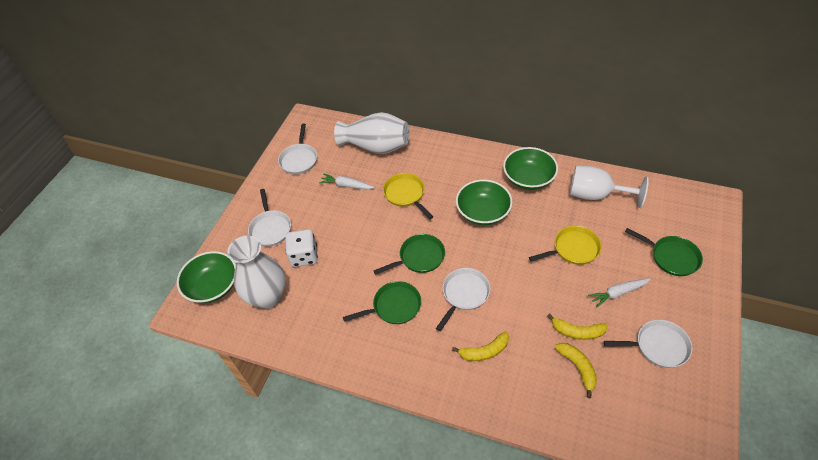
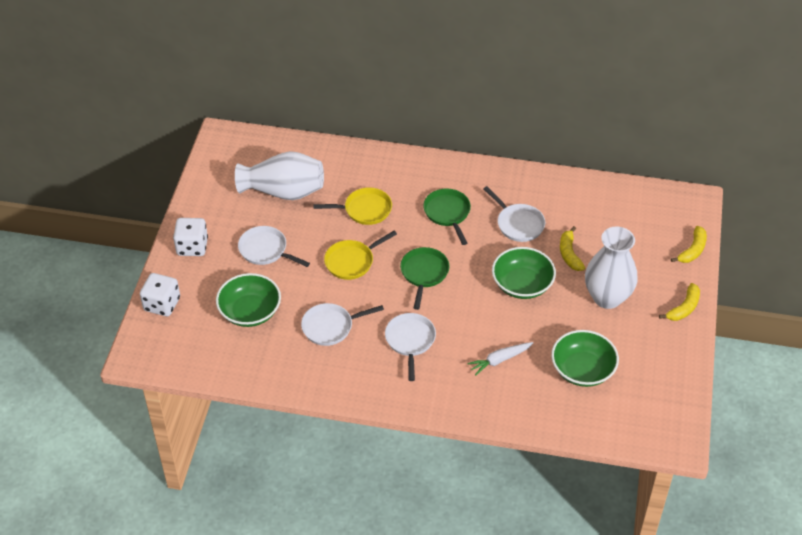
green pan: [343,281,421,324] [374,234,445,275] [625,228,703,276] = 3 -> [400,247,449,310] [423,189,471,245] = 2
white carrot: [319,173,375,189] [588,278,651,308] = 2 -> [467,342,533,376] = 1
white dice: [285,229,318,267] = 1 -> [140,273,180,316] [173,218,208,256] = 2
white goblet: [570,166,649,208] = 1 -> none = 0

